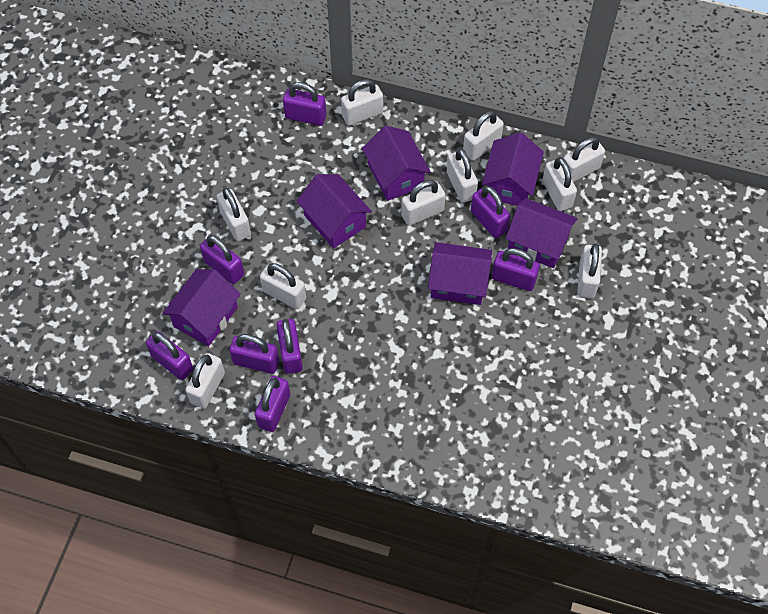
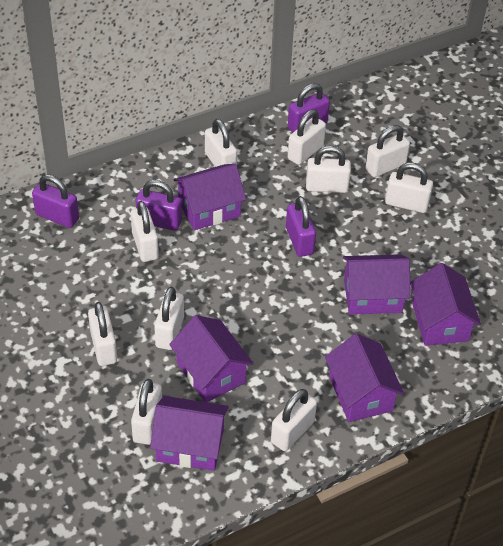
purple padlock: [146,331,193,380] [200,235,244,284] [229,334,279,374] [255,376,290,432] [276,319,303,374] [283,82,326,126] [471,186,510,238] [492,248,540,291] = 8 -> [32,174,79,228] [136,180,182,231] [286,196,316,257] [288,83,330,133] = 4

